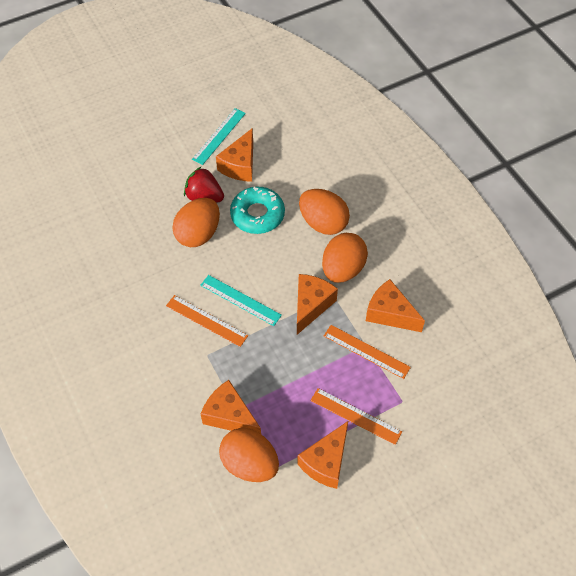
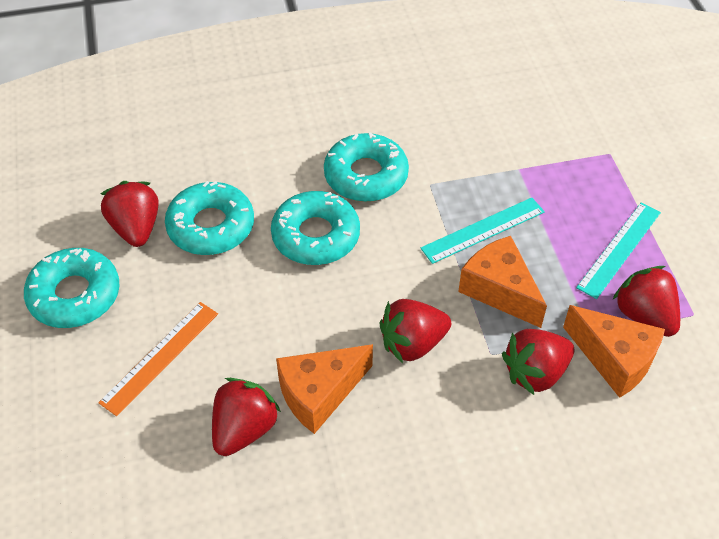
orange cheese: [201,380,261,434] [216,128,253,182] [297,274,338,335] [297,421,348,489] [366,279,425,332] = 5 -> [276,344,373,434] [458,236,547,328] [563,305,665,398] = 3
orange egg: [172,198,220,247] [219,428,279,482] [299,189,350,235] [322,233,368,283] = 4 -> none = 0
orange ruler: [166,295,248,347] [310,388,402,445] [324,325,411,379] = 3 -> [98,302,218,416] = 1
red strawberry: [184,166,224,203] = 1 -> [101,181,159,247] [212,378,281,456] [379,299,451,363] [502,329,574,395] [613,266,680,337] = 5
turquoise donut: [230,187,285,234] = 1 -> [24,248,120,328] [165,181,254,255] [271,191,360,265] [324,132,409,202] = 4

